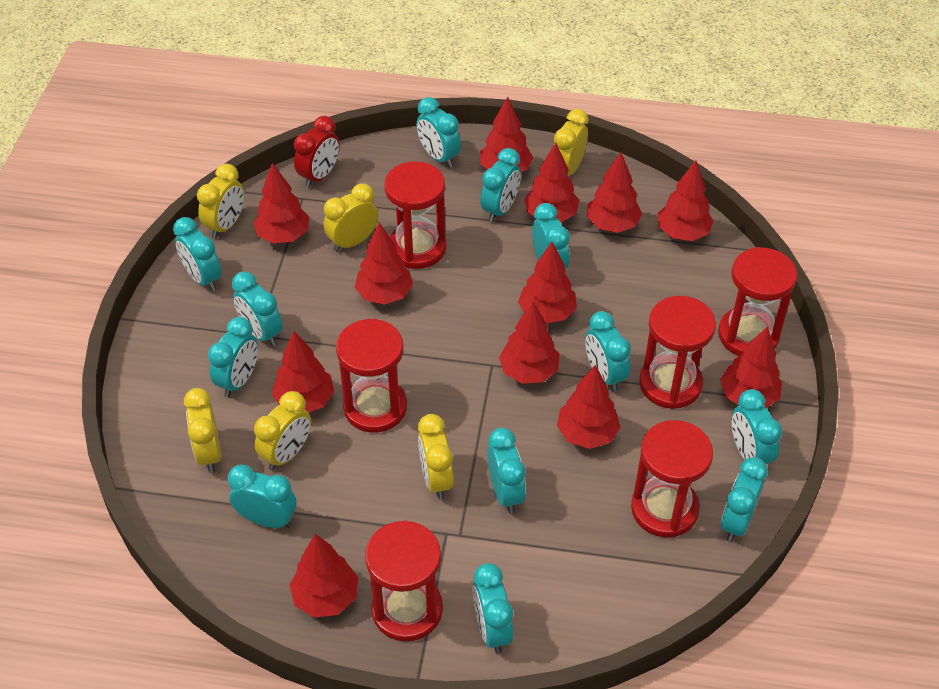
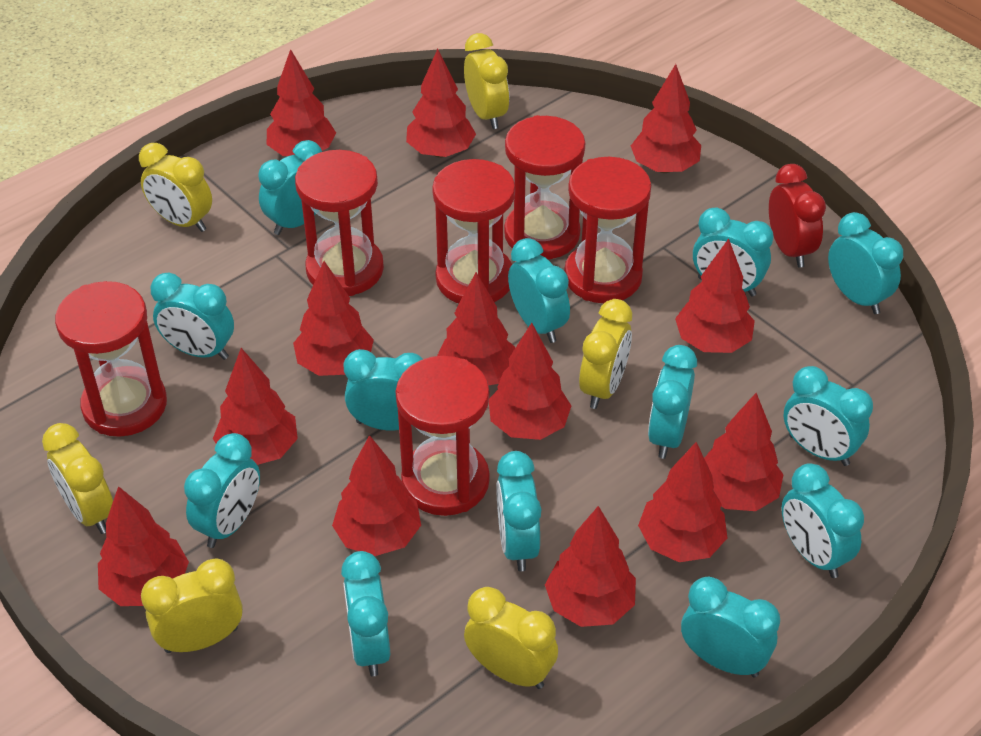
red tree: [253,163,309,244] [272,331,334,412] [289,534,359,618] [355,222,413,305] [480,97,533,172] [499,301,559,384] [518,242,577,323] [524,143,579,222] [557,365,621,449] [587,152,642,233] [658,160,713,241] [720,327,782,408] = 12 -> [98,486,189,606] [213,348,298,465] [267,49,336,156] [293,261,374,376] [332,435,421,556] [406,49,476,158] [437,272,515,385] [489,323,571,440] [545,506,636,627] [631,64,701,173] [638,442,727,562] [675,239,755,353] [704,393,784,511] = 13
turquoise clock: [173,217,221,291] [208,317,258,397] [228,464,297,528] [232,272,283,346] [416,97,461,168] [472,563,513,654] [481,148,521,222] [487,427,526,514] [532,203,570,269] [585,311,631,392] [721,457,768,542] [732,389,782,464] = 12 -> [151,273,234,360] [184,433,260,548] [258,140,322,235] [341,551,390,676] [344,349,423,430] [496,451,541,571] [508,238,570,343] [648,345,697,459] [681,576,780,677] [693,208,774,297] [782,463,864,578] [783,366,873,466] [828,212,903,314] = 13

